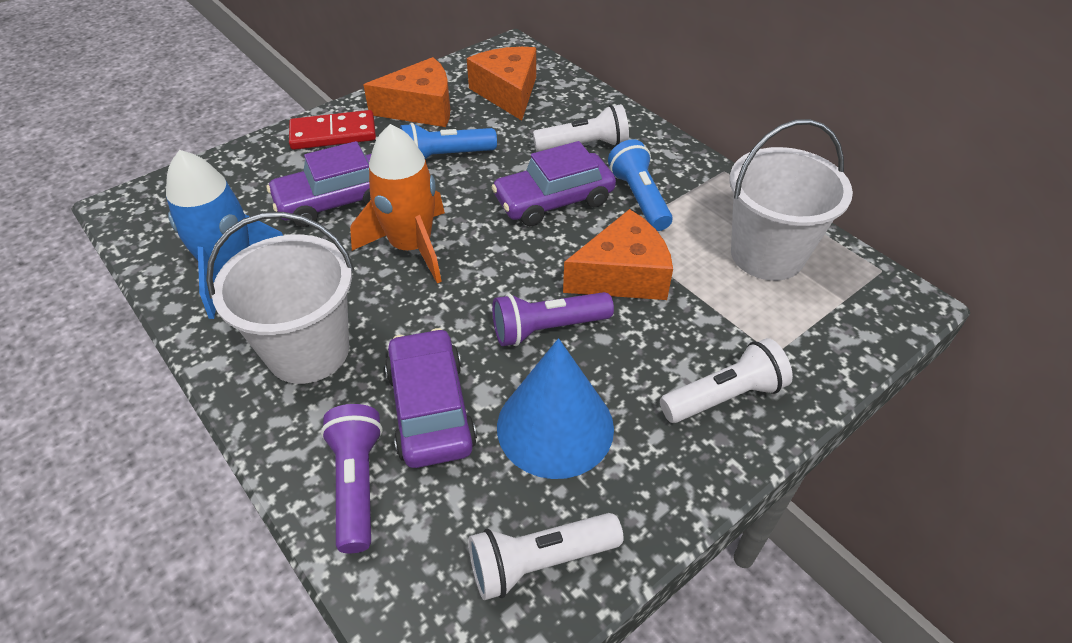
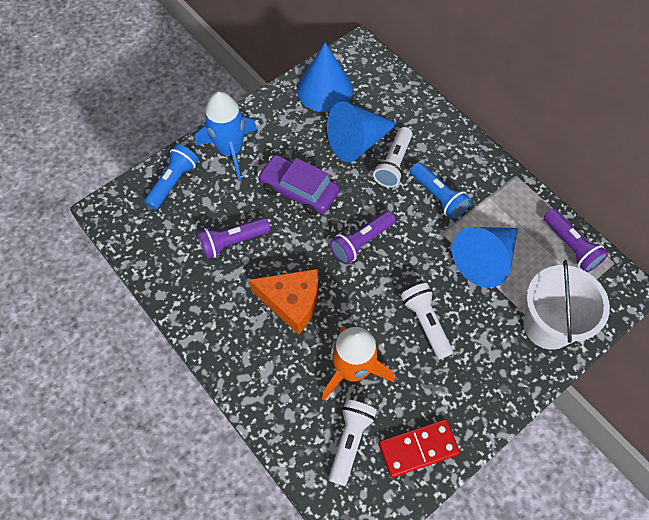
blue cone: [497,338,614,479] = 1 -> [297,43,353,112] [327,101,398,162] [452,227,518,288] = 3
orange cheese: [364,57,450,127] [467,47,536,121] [563,209,673,300] = 3 -> [249,269,318,335] = 1
purple car: [267,141,371,227] [385,328,477,468] [491,141,616,226] = 3 -> [258,155,340,216] = 1
purple flashlight: [321,404,383,553] [492,292,614,346] = 2 -> [197,217,270,259] [330,210,396,264] [544,209,608,272] = 3
white bucket: [206,212,354,384] [730,119,853,281] = 2 -> [523,260,610,350] = 1

